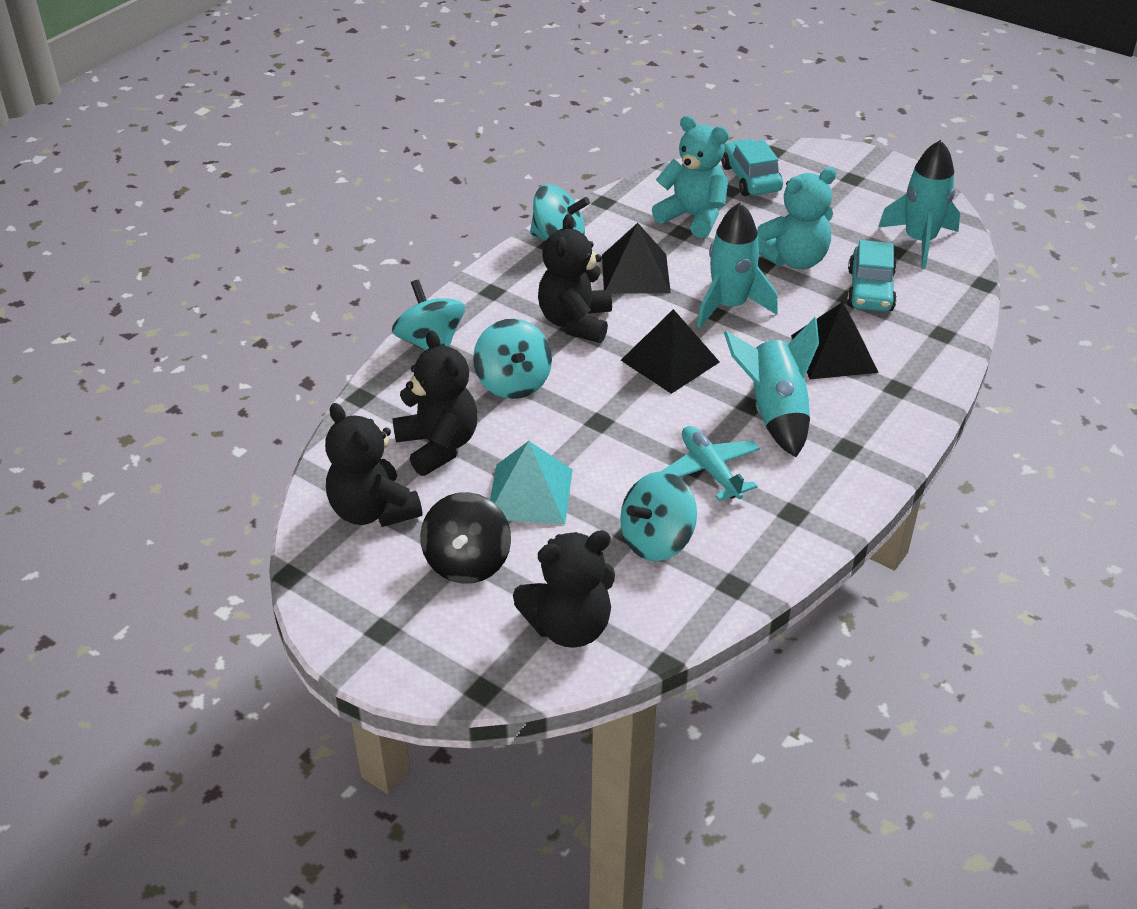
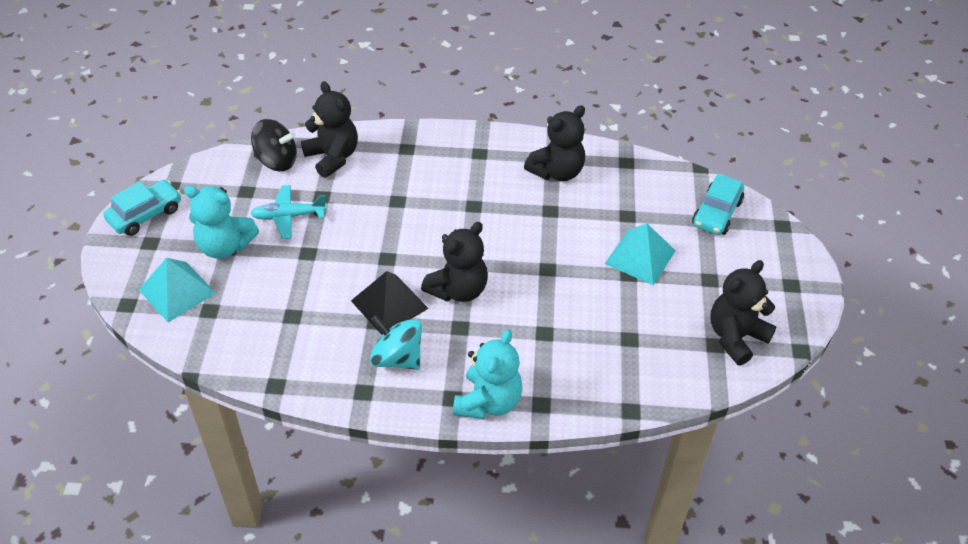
black pyramid: [602,223,671,294] [621,309,719,394] [791,302,879,379] = 3 -> [351,271,429,335] = 1
turquoise pyramid: [490,441,573,524] = 1 -> [139,258,216,322] [605,223,676,285] = 2
turquoise rocket: [697,203,778,328] [724,317,819,457] [878,140,960,268] = 3 -> none = 0
turquoise spinning top: [392,280,465,350] [473,319,552,399] [530,184,590,240] [620,471,697,561] = 4 -> [370,315,422,370] = 1

